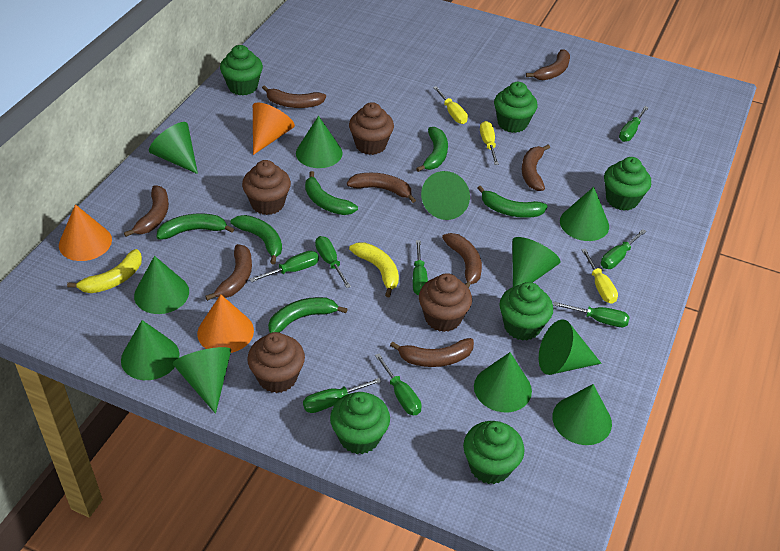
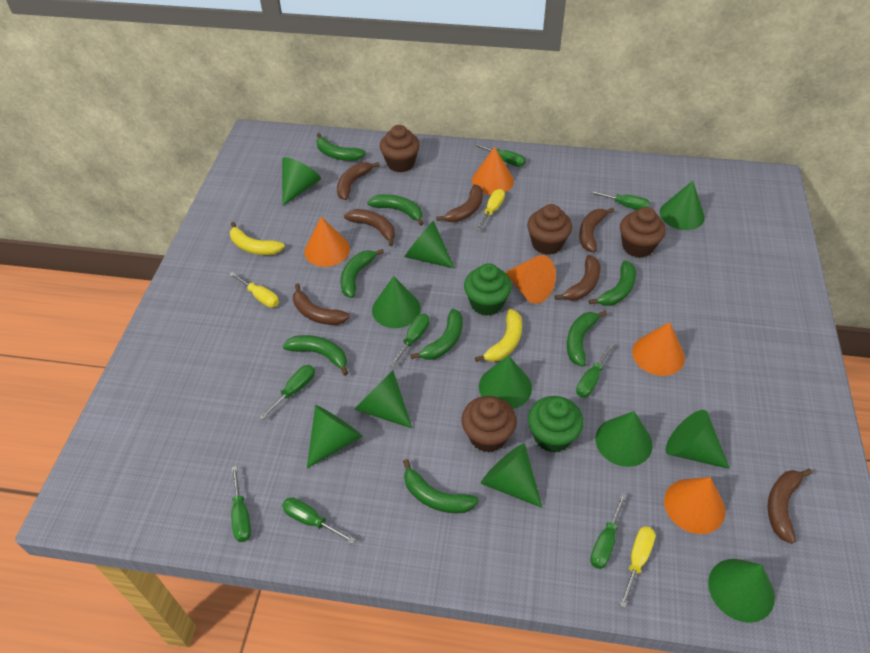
brown banana: [124,186,169,237] [205,244,252,301] [262,85,326,108] [347,173,416,203] [390,338,474,367] [442,233,482,288] [521,145,550,191] [526,49,570,80] = 8 -> [293,283,350,325] [337,162,380,200] [344,209,395,246] [436,184,483,222] [555,255,600,301] [579,208,614,253] [768,469,812,544] = 7
green banana: [156,214,234,240] [231,215,282,264] [268,297,348,333] [305,171,358,215] [416,127,448,172] [478,186,548,218] = 6 -> [282,335,348,376] [316,133,366,161] [341,249,384,298] [367,194,424,226] [403,459,479,513] [410,309,463,360] [567,311,607,367] [589,261,636,306] = 8
green cupcake: [220,45,263,95] [330,392,390,454] [463,421,524,484] [494,82,538,133] [500,282,553,341] [604,157,651,210] = 6 -> [464,263,512,316] [528,396,584,453] = 2
orange cone: [59,204,112,261] [197,295,254,353] [253,102,295,155] = 3 -> [304,217,350,267] [472,147,514,195] [505,255,556,304] [632,322,685,376] [664,477,725,534] = 5

